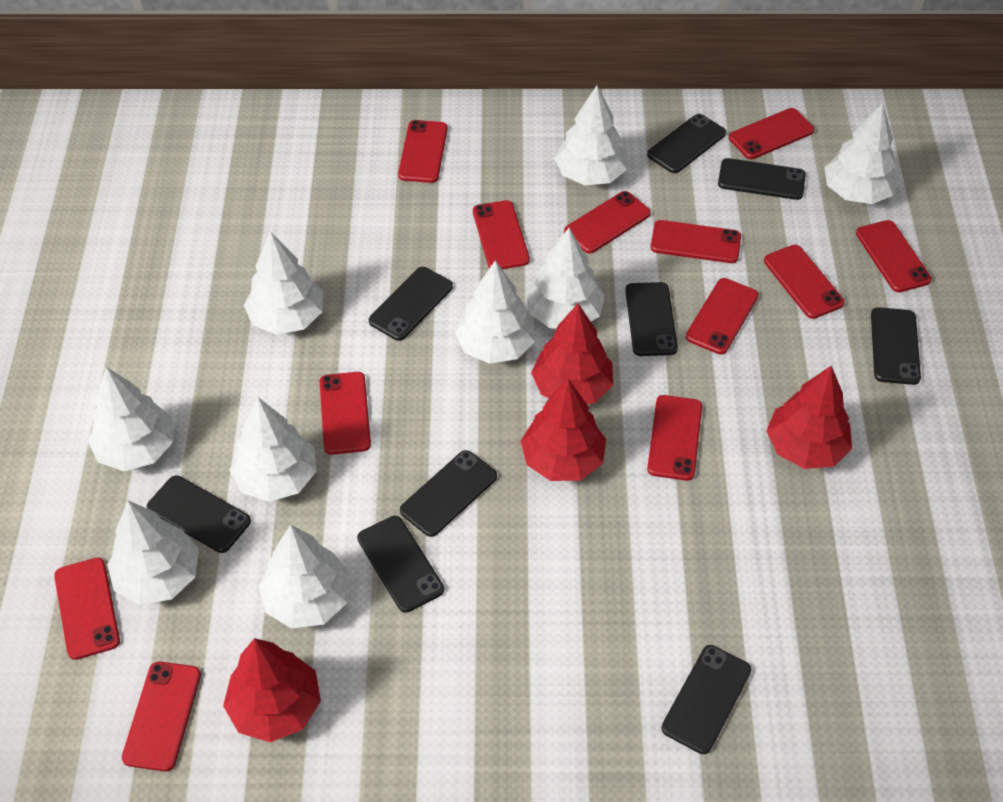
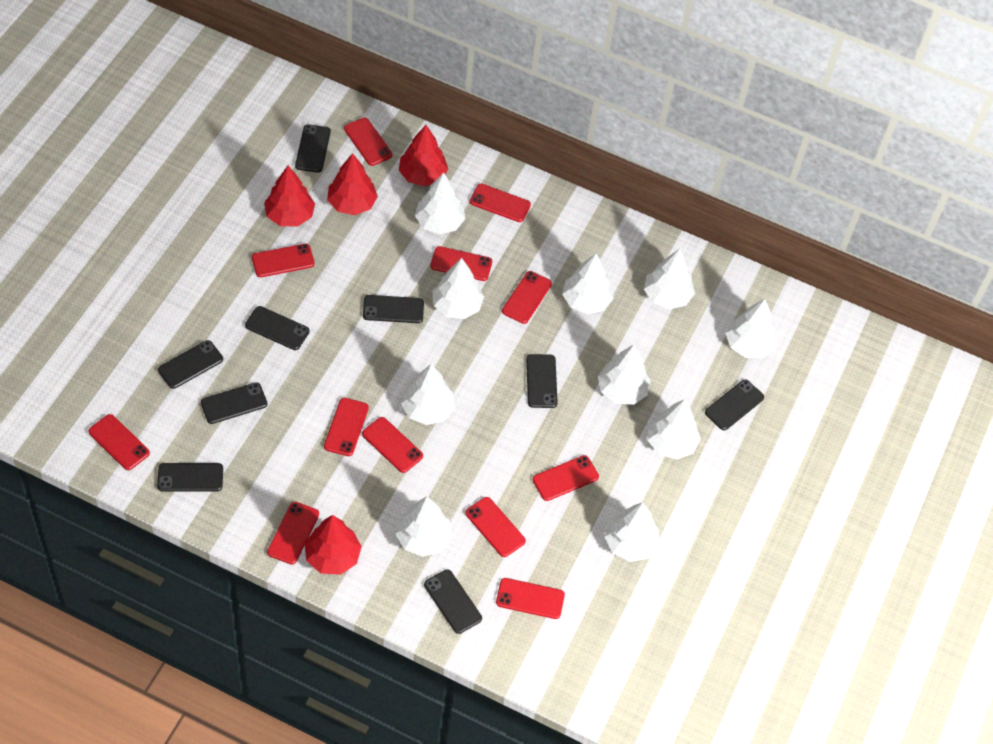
white tree: [88,367,173,471] [107,501,199,605] [230,397,317,502] [244,231,323,335] [259,525,351,628] [455,260,535,364] [525,228,605,329] [554,86,627,186] [825,103,899,204] = 9 -> [395,496,452,557] [401,364,455,425] [415,172,465,234] [432,258,484,319] [562,253,614,314] [598,345,651,405] [604,502,660,562] [644,249,695,309] [647,399,701,459] [726,299,777,358] = 10

